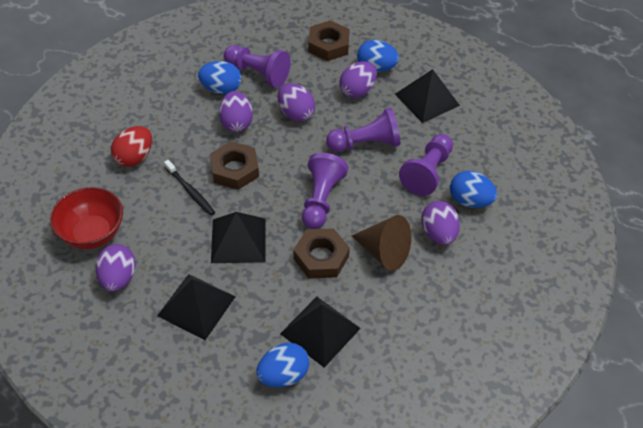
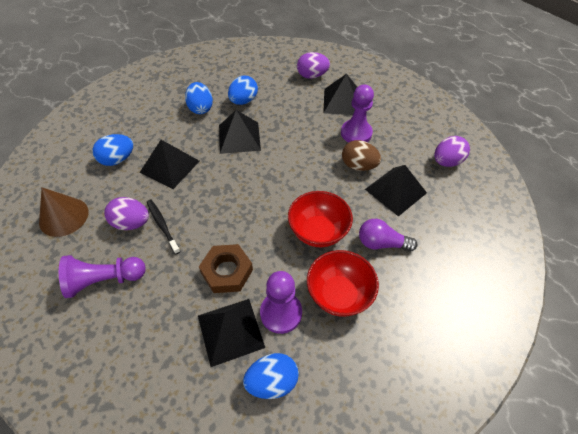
black pyramid: [157,274,235,340] [211,212,266,263] [280,297,361,368] [395,69,460,123] = 4 -> [140,140,199,189] [198,299,265,367] [219,110,261,154] [323,74,357,115] [365,165,427,217] = 5
brown egg: none = 0 -> [342,140,381,171] = 1
brown nut: [210,141,259,190] [293,228,350,279] [308,20,350,61] = 3 -> [199,244,253,293] = 1
purple egg: [95,244,136,291] [219,91,253,132] [278,83,315,122] [340,61,377,98] [421,201,460,245] = 5 -> [104,197,149,230] [297,52,330,79] [434,136,470,167] = 3
purple light bulb: none = 0 -> [359,219,418,251] = 1
purple pawn: [224,45,290,88] [302,153,348,229] [326,108,400,152] [399,134,453,196] = 4 -> [59,255,146,298] [260,271,302,334] [341,85,374,143] = 3
red bowl: [50,187,123,249] = 1 -> [288,191,353,247] [307,250,379,317] = 2
red egg: [111,126,152,167] = 1 -> none = 0

